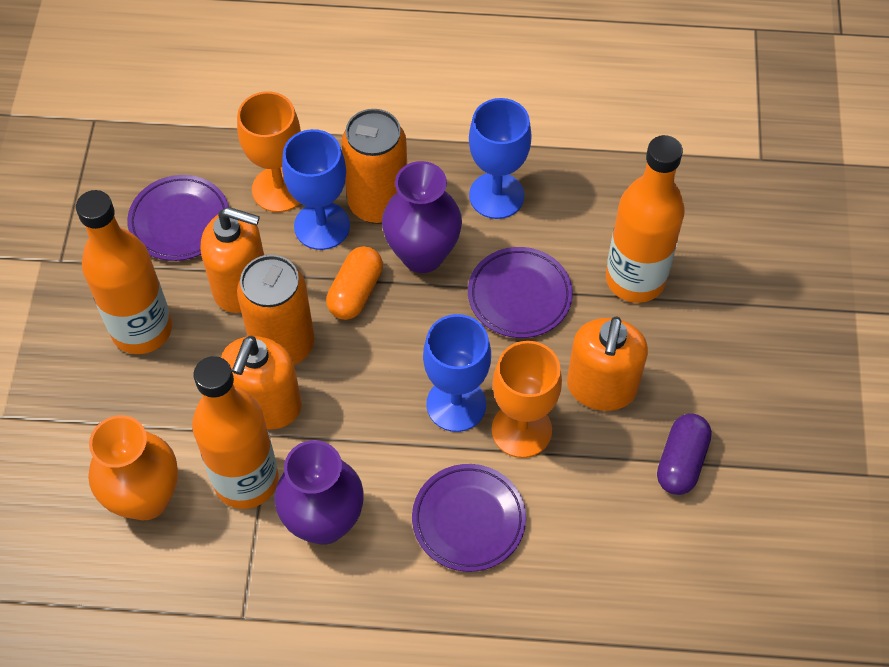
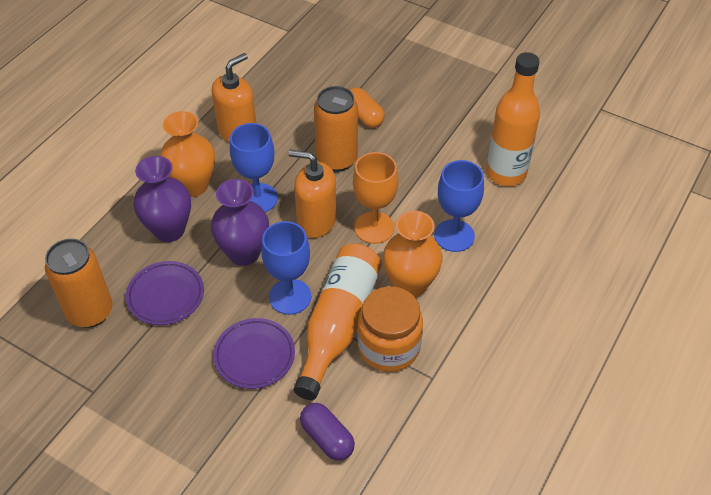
orange bottle: [76,190,172,354] [192,356,278,509] [606,135,685,303] = 3 -> [294,244,382,400] [486,52,540,186] = 2
orange goblet: [237,91,301,212] [492,341,562,458] = 2 -> [353,152,398,244] = 1
orange jar: none = 0 -> [357,286,423,372] = 1
orange soap dispenser: [201,207,264,313] [221,336,302,429] [567,317,648,411] = 3 -> [212,53,256,142] [288,150,337,238] = 2
orange vase: [88,415,178,520] = 1 -> [160,111,215,197] [383,211,443,297] = 2
purple plate: [127,175,229,261] [412,464,526,572] [468,247,573,338] = 3 -> [126,261,204,325] [213,318,295,389] = 2

